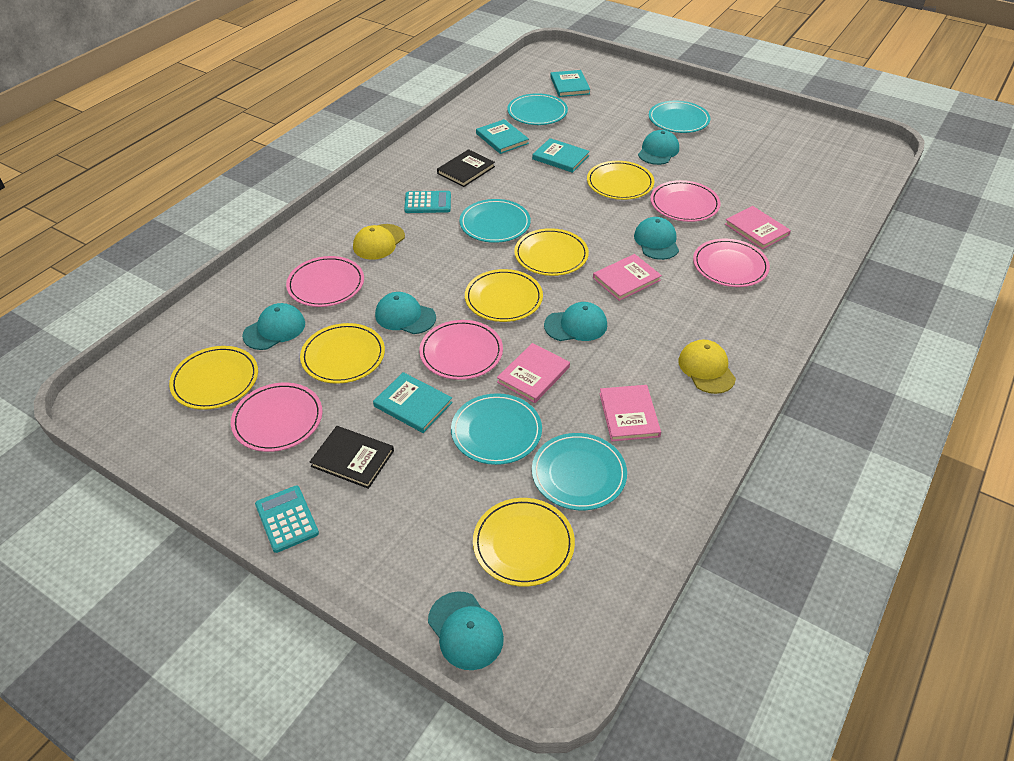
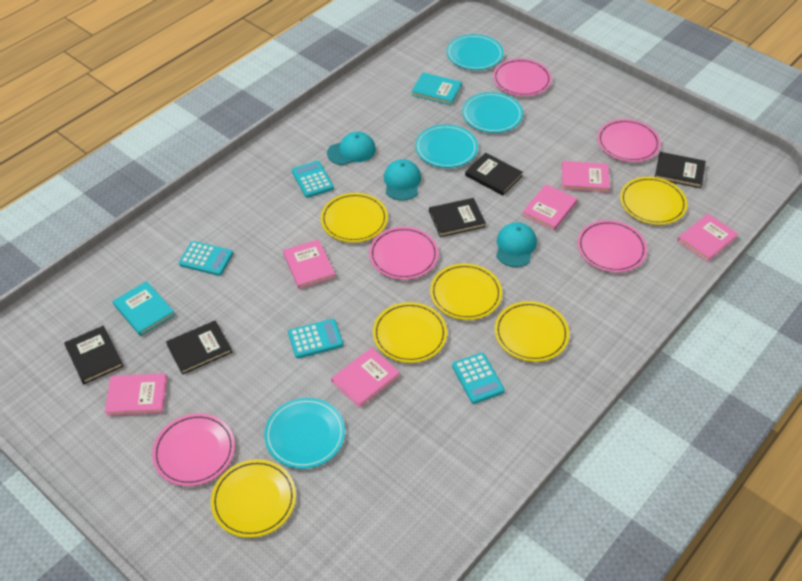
black book: [309,426,394,489] [437,149,495,187] = 2 -> [64,326,124,384] [166,320,232,375] [429,198,486,237] [465,153,523,196] [655,152,706,188] = 5
pink book: [497,343,570,403] [593,254,662,301] [599,385,661,441] [725,206,791,250] = 4 -> [105,373,167,416] [283,239,336,289] [331,348,400,408] [522,184,577,231] [562,161,610,193] [677,214,738,262] = 6
turquoise book: [373,372,453,433] [476,119,529,154] [532,138,590,173] [550,70,590,97] = 4 -> [113,281,175,336] [411,73,462,105] = 2
turquoise calculator: [255,485,319,553] [404,191,451,213] = 2 -> [179,241,233,276] [288,319,343,358] [292,161,334,198] [452,353,505,404] = 4
turquoise cap: [242,303,305,350] [375,292,436,334] [428,591,504,670] [544,302,607,341] [634,217,679,260] [638,130,679,165] = 6 -> [327,132,376,165] [384,159,421,201] [496,222,537,267] = 3
turquoise plate: [451,393,542,465] [459,199,531,243] [507,93,568,125] [532,433,627,510] [649,101,710,133] = 5 -> [264,398,345,469] [415,125,478,168] [446,34,504,70] [462,92,523,133] = 4
yellow cap: [353,224,405,260] [678,340,736,394] = 2 -> none = 0

